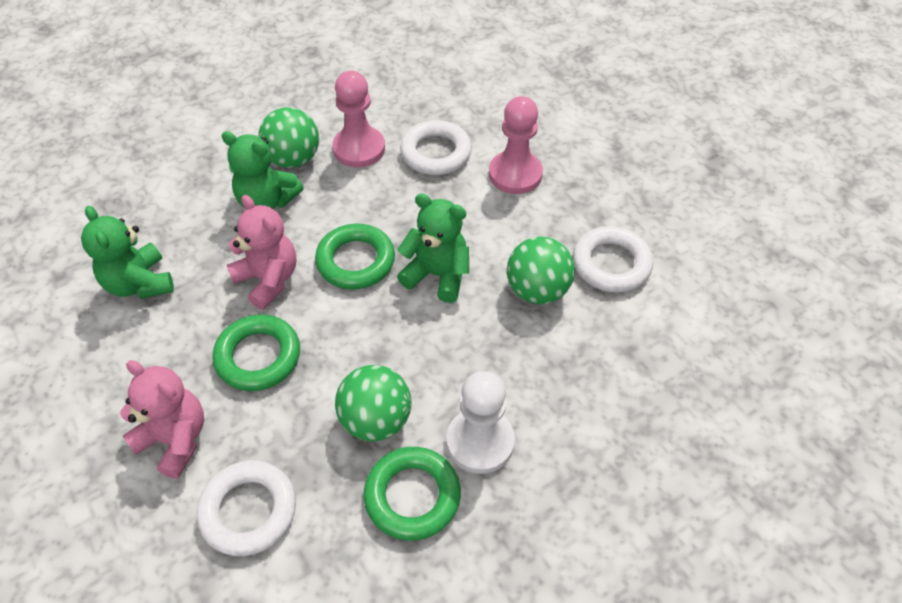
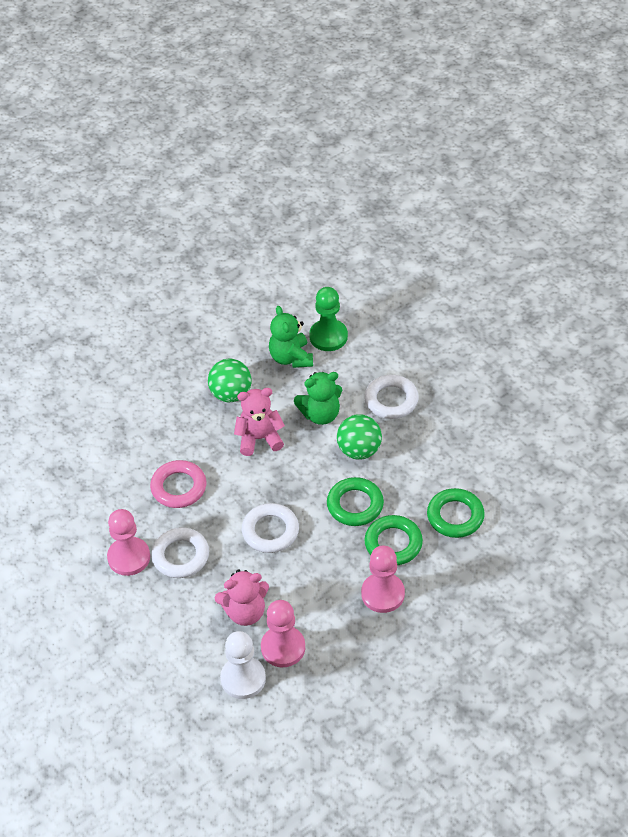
green ball: [258,107,319,168] [335,365,411,441] [507,236,575,304] = 3 -> [208,359,252,402] [337,414,382,460] = 2
green pawn: none = 0 -> [309,287,348,351] = 1
green teddy bear: [81,206,174,299] [221,131,304,209] [397,194,469,303] = 3 -> [269,306,313,368] [294,372,342,425] = 2
pink pawn: [332,71,385,168] [489,96,543,194] = 2 -> [107,509,150,576] [261,600,305,667] [361,546,405,613] = 3
pink ring: none = 0 -> [150,460,206,508] = 1

